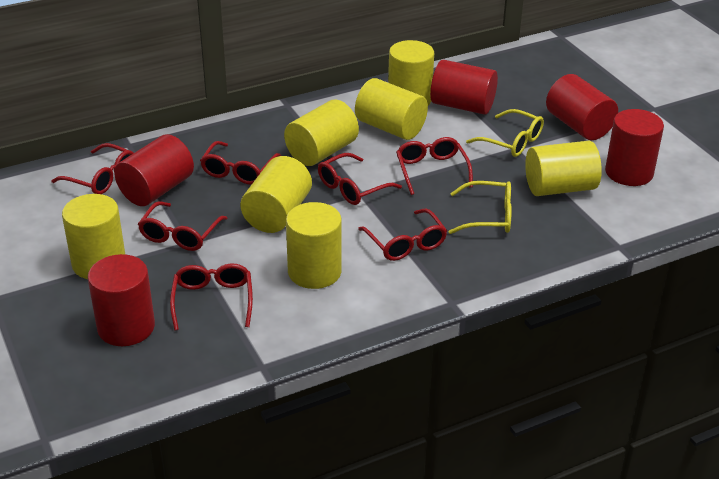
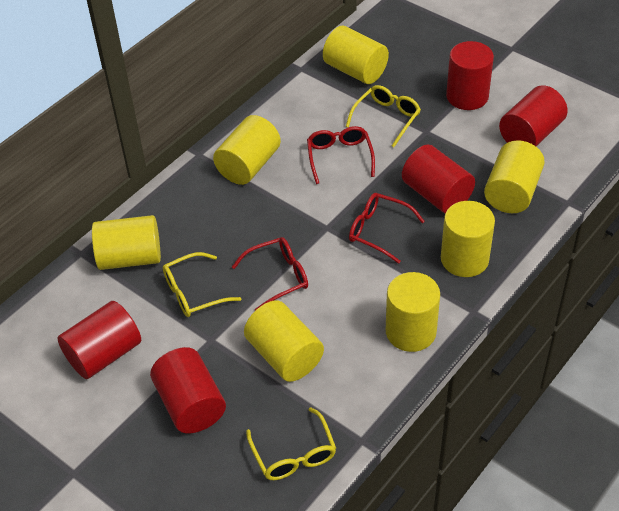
red glasses: [51,143,134,194] [138,201,227,251] [170,263,253,331] [200,141,281,185] [318,153,402,205] [358,209,447,261] [396,137,473,195] = 7 -> [232,237,308,311] [307,126,375,184] [349,193,425,264] = 3
yellow glasses: [449,181,512,234] [466,109,544,157] = 2 -> [163,252,241,317] [246,407,336,480] [346,85,421,147] = 3

